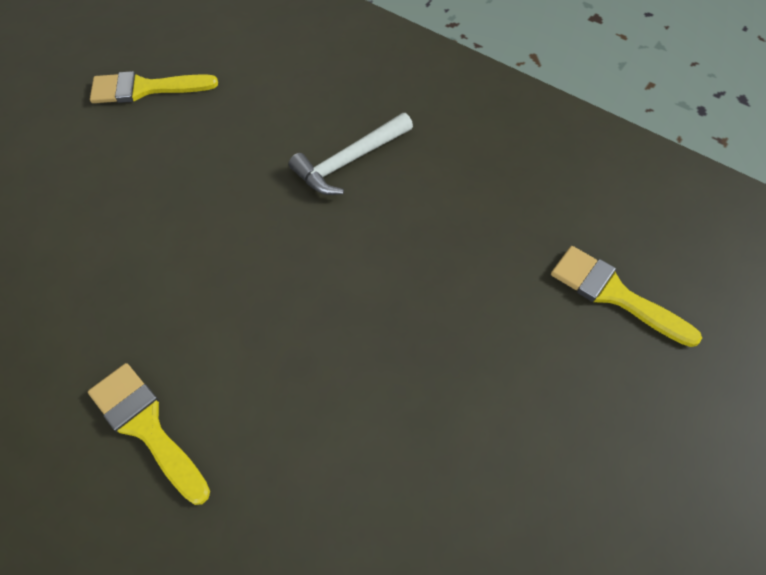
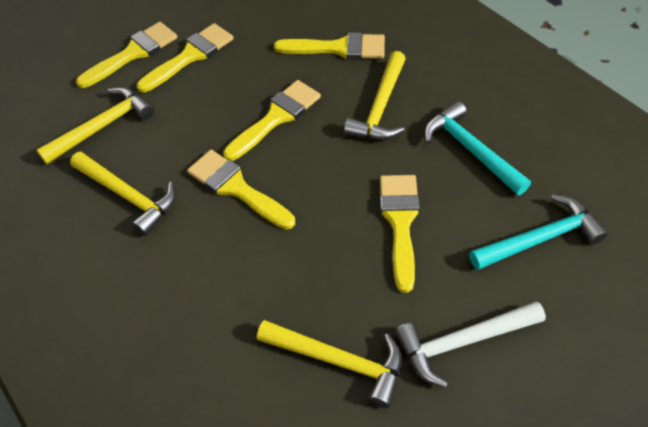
turquoise hammer: none = 0 -> [424,101,531,195] [469,194,608,270] = 2
yellow brush: [88,363,210,505] [90,71,218,103] [551,246,702,347] = 3 -> [76,22,177,88] [137,23,234,92] [187,150,295,229] [223,80,321,161] [274,32,385,59] [380,175,420,293] = 6
yellow hammer: none = 0 -> [36,87,154,164] [70,152,176,236] [257,320,402,408] [344,51,406,140] = 4

